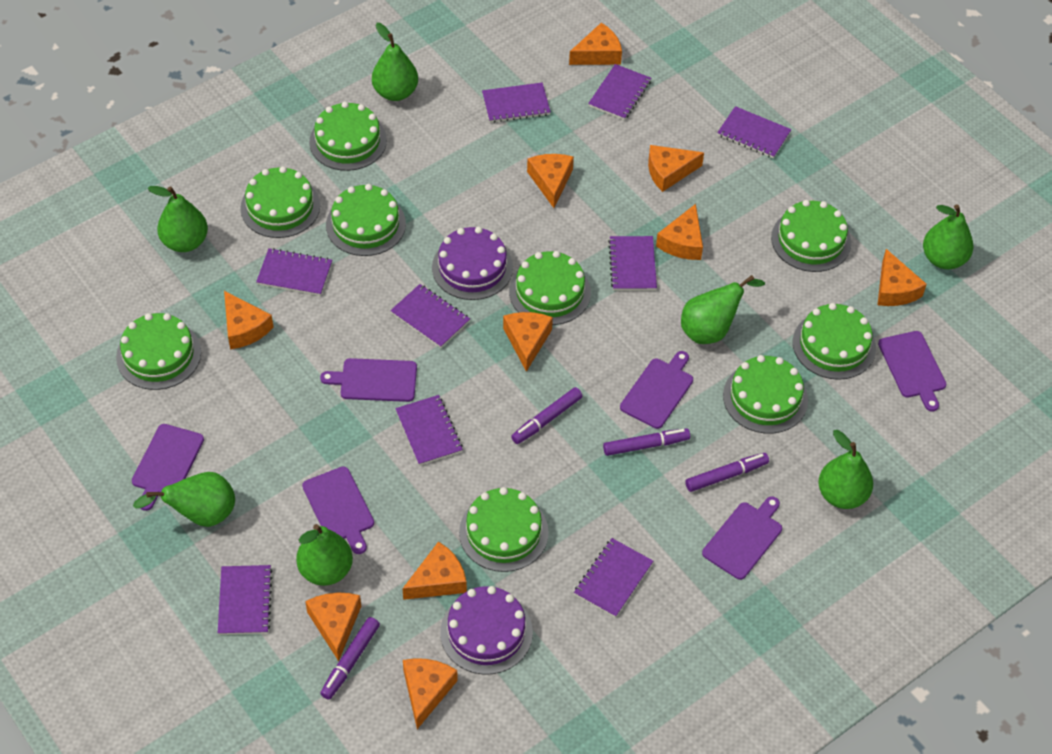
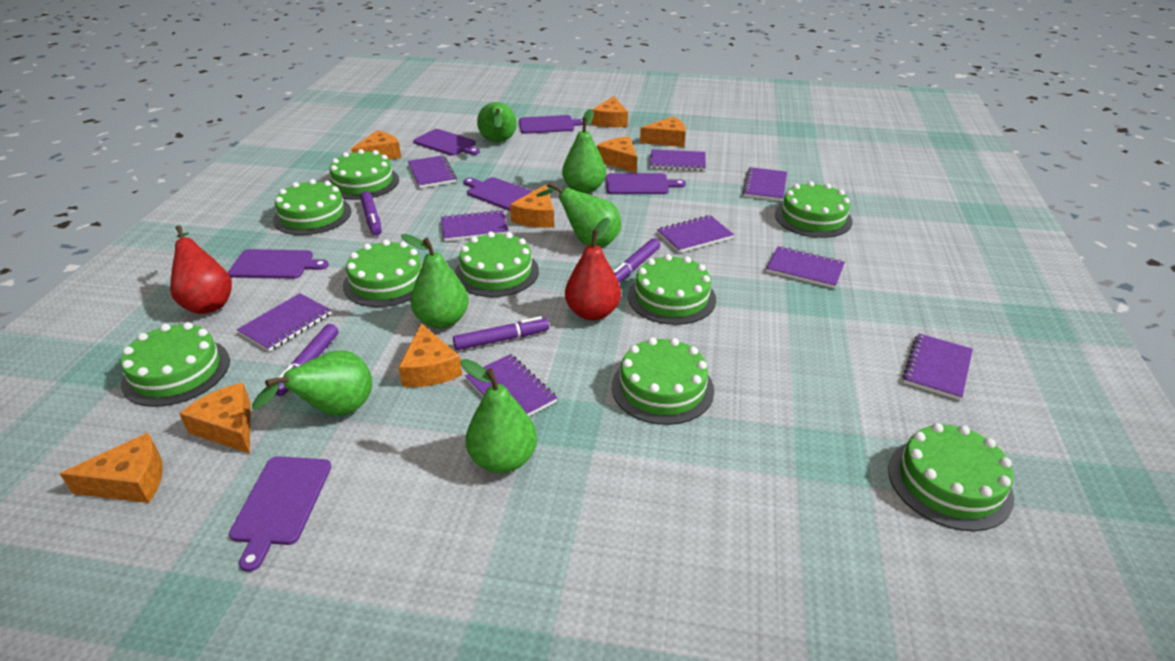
green pear: [133,472,235,527] [148,186,208,252] [296,524,353,586] [372,23,418,101] [681,275,765,344] [818,430,873,509] [923,204,973,269] = 7 -> [252,350,372,416] [401,234,469,329] [461,359,537,473] [477,102,516,142] [536,182,621,247] [562,109,606,194] = 6
orange cheese: [224,291,274,349] [305,593,361,661] [402,541,467,600] [403,658,458,729] [503,312,553,372] [527,154,574,208] [569,23,622,65] [648,145,704,192] [656,204,703,260] [877,249,927,306] = 10 -> [60,433,163,503] [179,383,251,454] [351,130,401,160] [398,323,462,387] [510,185,554,228] [592,96,628,127] [597,137,637,173] [640,116,686,147] = 8
purple cake: [432,226,513,300] [440,586,533,674] = 2 -> none = 0
red pear: none = 0 -> [170,225,232,314] [565,218,621,321] = 2

